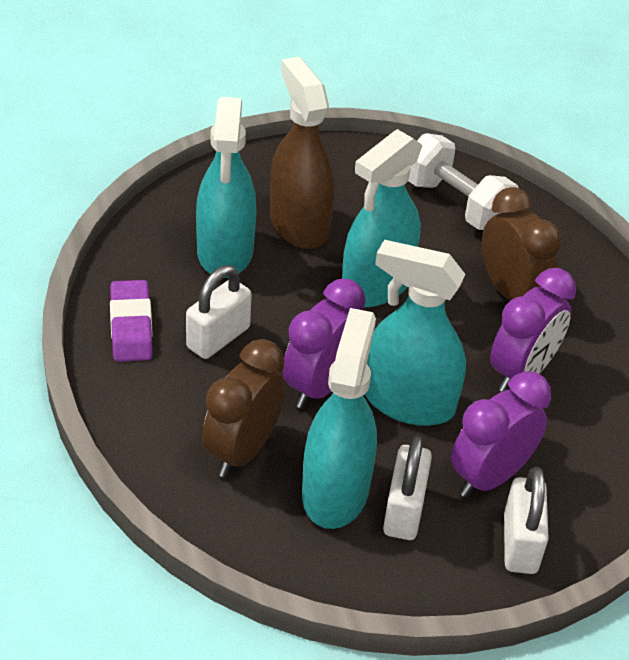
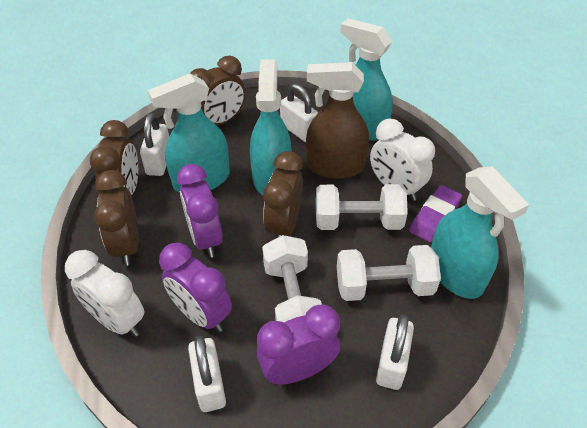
brown clock: [202,339,285,477] [482,187,562,300] = 2 -> [90,120,138,196] [94,170,139,266] [190,56,246,125] [263,151,303,238] = 4
white clock: none = 0 -> [65,250,144,337] [370,118,435,201] = 2
white dumbbell: [408,133,518,230] = 1 -> [262,235,322,323] [316,184,408,230] [337,245,441,301] = 3
white padlock: [186,265,252,359] [383,434,432,540] [504,467,549,574] = 3 -> [140,113,169,176] [188,335,226,412] [280,84,318,142] [376,314,414,390] = 4

